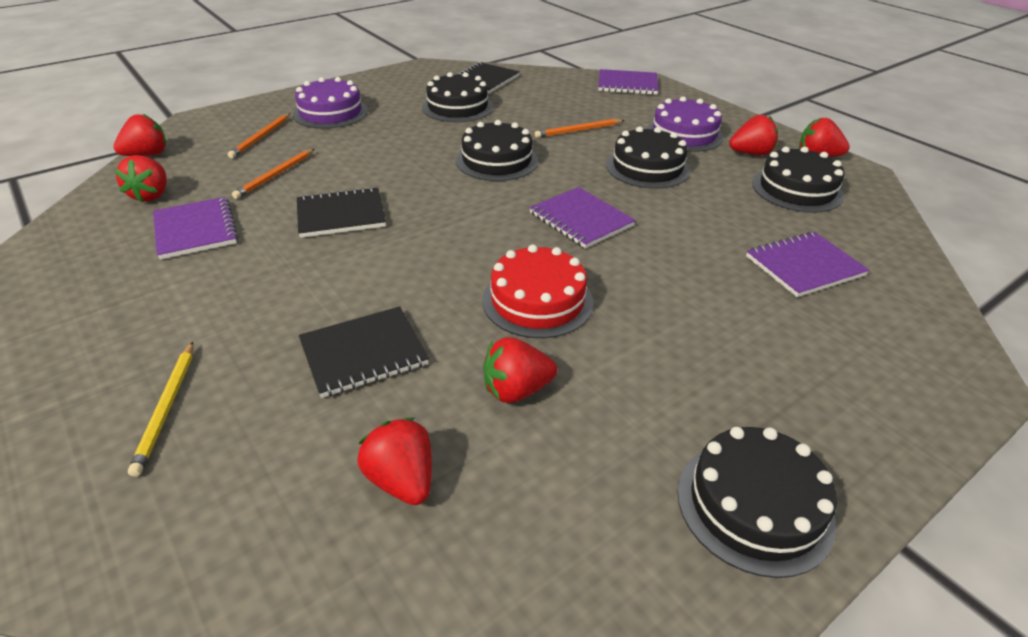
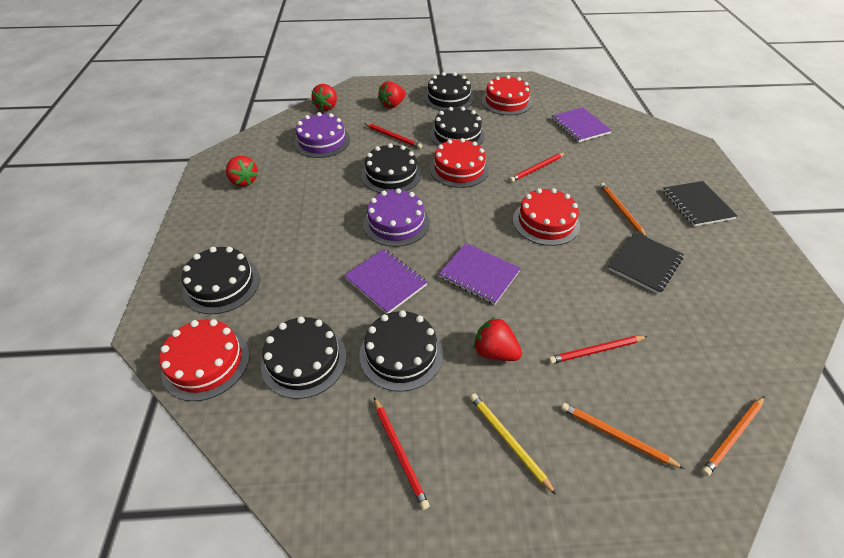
black cake: [422,72,494,122] [456,120,538,181] [606,126,690,189] [678,427,837,578] [752,147,844,213] = 5 -> [182,247,260,314] [261,317,347,399] [359,310,443,392] [361,143,421,193] [424,72,474,111] [430,107,485,146] = 6
black notebook: [297,187,386,238] [299,306,429,398] [455,62,520,94] = 3 -> [608,232,684,294] [662,181,737,226] = 2
purple notebook: [153,197,238,260] [529,187,636,248] [598,69,658,95] [746,231,870,297] = 4 -> [344,249,427,314] [439,243,521,305] [551,107,612,142] = 3
red cake: [482,244,593,338] = 1 -> [159,319,250,401] [430,138,489,188] [481,75,532,115] [513,188,580,246] = 4
red pencil: none = 0 -> [364,123,422,149] [374,397,430,510] [509,152,566,182] [548,336,648,364] = 4
red strawberry: [114,114,166,156] [115,155,167,202] [357,418,432,505] [483,337,558,403] [729,115,778,155] [799,118,850,157] = 6 -> [226,156,259,187] [312,84,337,111] [378,81,406,109] [474,317,522,361] = 4

